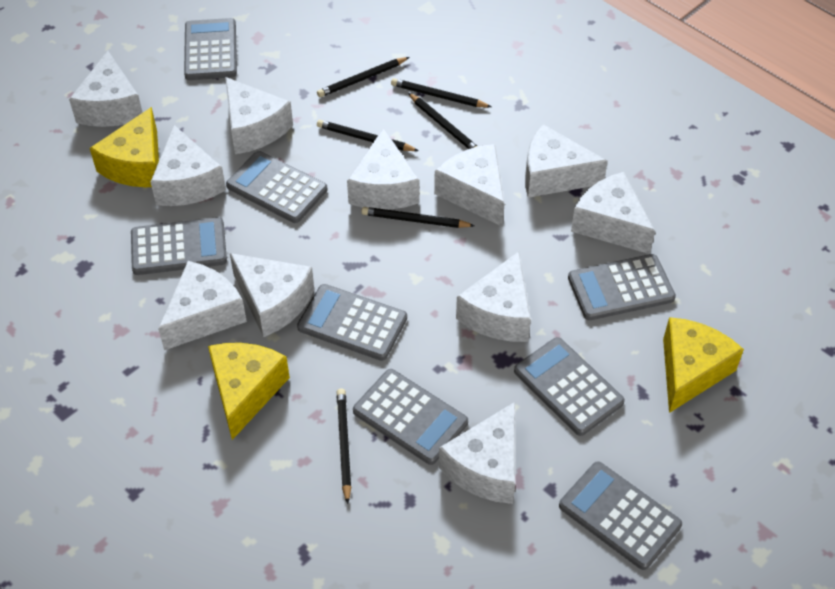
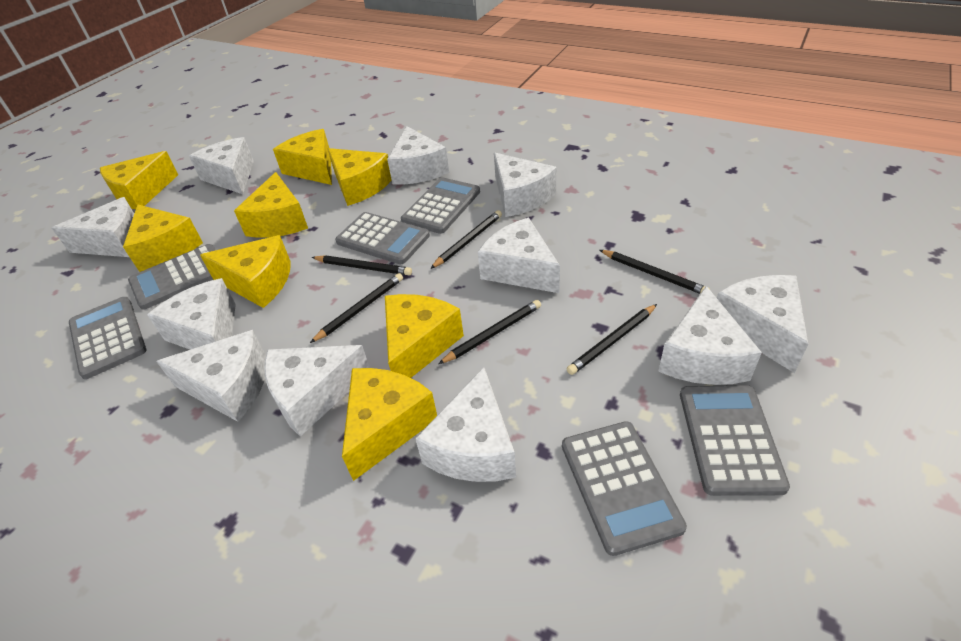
grey calculator: [131,217,227,275] [184,18,237,80] [226,151,328,223] [297,284,407,361] [353,369,468,465] [514,337,625,436] [559,461,682,570] [568,254,676,320] = 8 -> [69,297,146,379] [128,244,215,310] [335,212,430,264] [401,177,480,234] [562,421,687,556] [680,385,790,496] = 6
yellow cheese: [90,107,159,187] [208,343,290,440] [663,317,744,413] = 3 -> [100,151,178,209] [123,205,203,272] [200,235,290,308] [234,172,308,238] [273,129,332,185] [328,148,392,206] [342,368,437,481] [385,294,464,378] = 8

